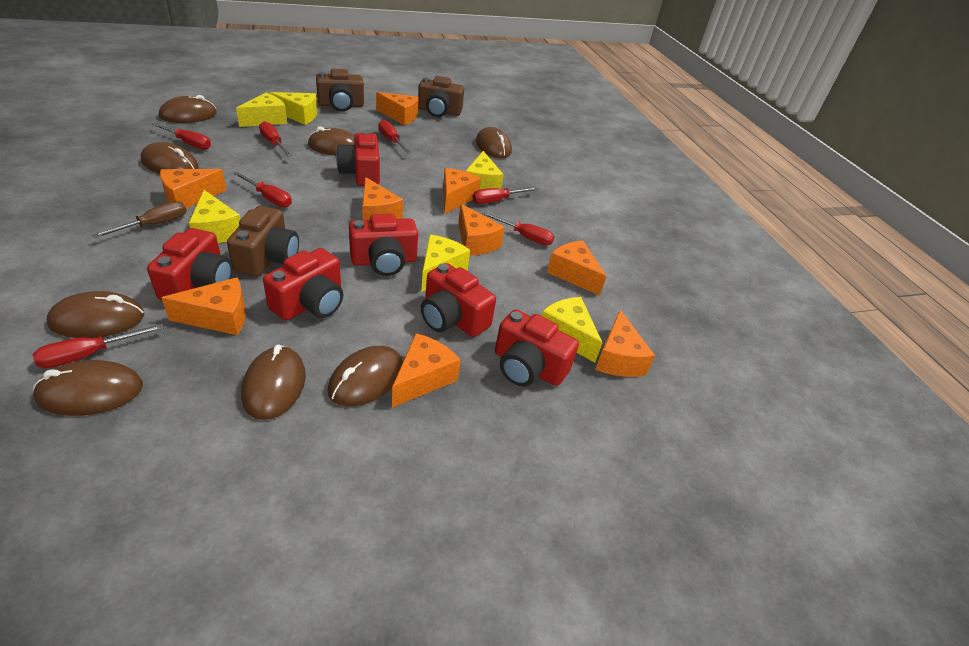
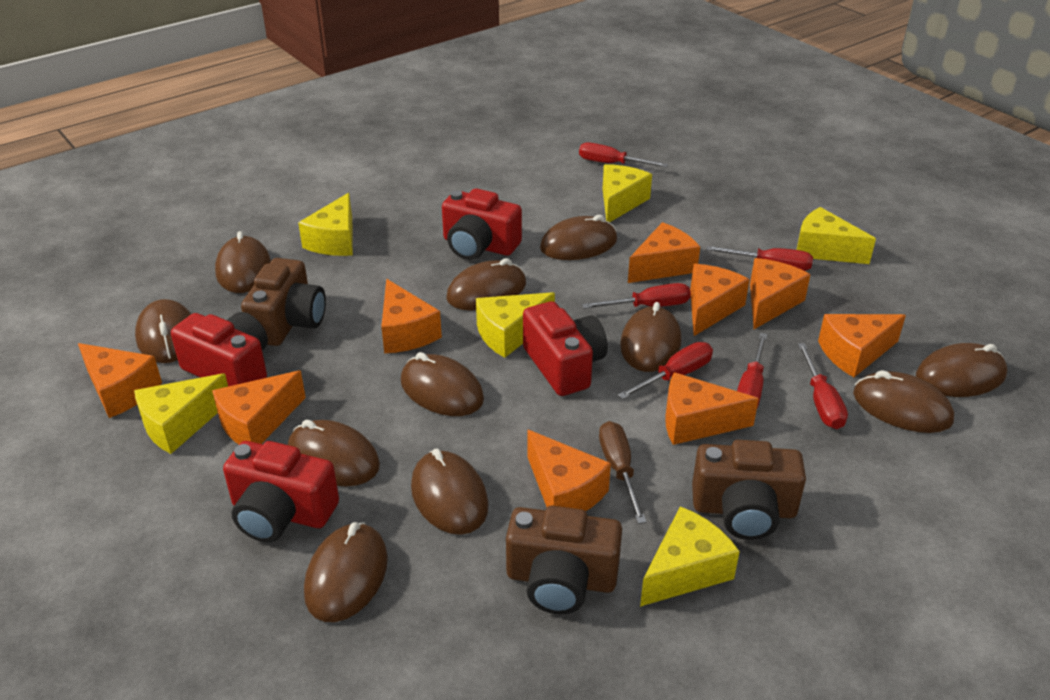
brown mouse: [33,360,143,416] [47,291,144,338] [141,142,199,174] [159,95,217,123] [241,345,306,420] [308,127,355,156] [328,346,403,406] [476,127,512,158] = 8 -> [135,299,191,363] [215,231,271,293] [288,419,380,486] [304,522,388,622] [401,352,484,416] [411,449,489,535] [446,258,526,311] [540,215,617,260] [620,302,681,372] [853,370,954,433] [916,343,1007,397] = 11
red camera: [147,228,233,301] [263,248,343,321] [336,130,380,186] [349,214,418,276] [421,263,496,337] [495,309,579,387] = 6 -> [171,312,268,386] [223,441,339,542] [442,188,522,260] [523,301,608,396] = 4
red screwdriver: [33,324,164,368] [151,122,211,150] [233,172,292,207] [259,121,292,157] [378,120,411,154] [472,187,538,204] [482,212,555,245] = 7 -> [579,142,668,167] [582,283,691,309] [618,342,713,399] [706,246,813,271] [737,333,768,408] [798,343,848,429] = 6

